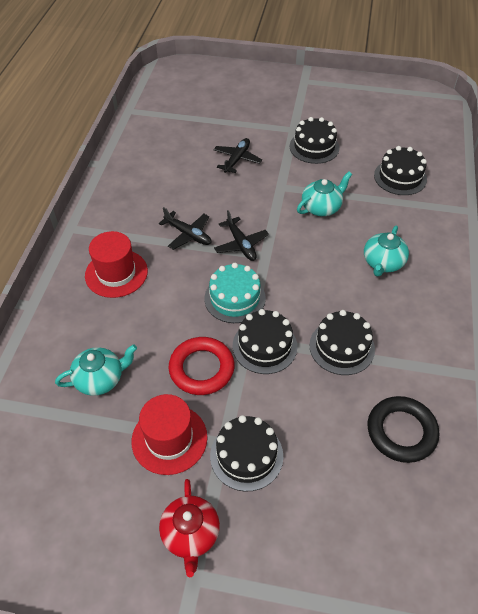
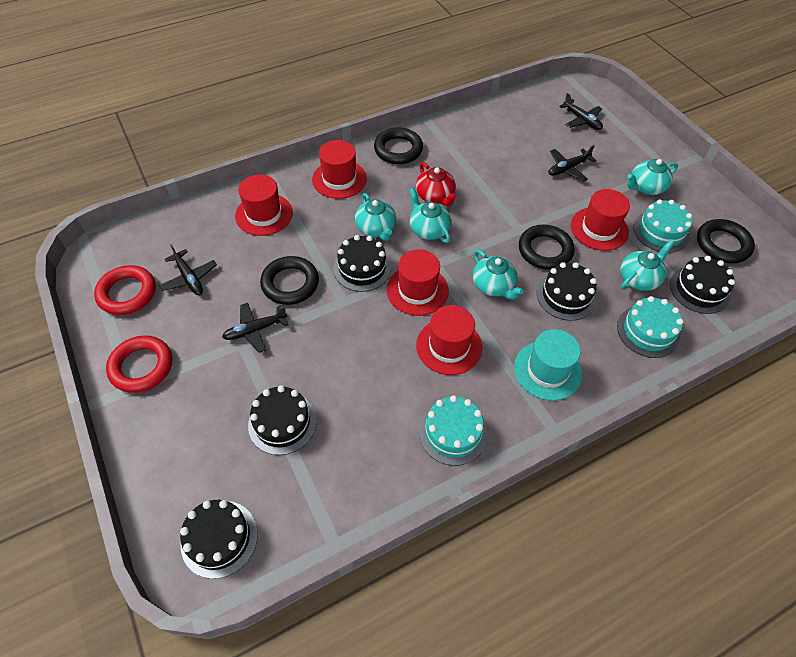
black plane: [159,207,212,250] [214,138,262,173] [214,210,269,261] = 3 -> [159,244,217,295] [222,303,288,353] [548,145,596,182] [559,93,603,130] = 4
black ring: [368,396,439,463] = 1 -> [260,256,319,305] [374,128,423,164] [519,225,575,270] [697,219,755,263] = 4
red hat: [85,231,148,298] [131,394,208,475] = 2 -> [235,174,293,236] [312,140,367,199] [387,250,449,316] [416,305,482,375] [571,189,630,251] = 5
red ring: [168,337,235,395] = 1 -> [94,265,156,315] [106,335,172,393] = 2
turquoise cake: [204,263,266,323] = 1 -> [419,395,487,466] [617,296,684,358] [633,199,692,253] = 3
turquoise hat: none = 0 -> [514,329,582,401] = 1
turquoise teapot: [55,344,137,396] [297,172,352,216] [364,226,409,277] = 3 -> [355,193,396,241] [409,187,451,243] [473,249,524,300] [620,241,674,291] [627,159,678,195] = 5

